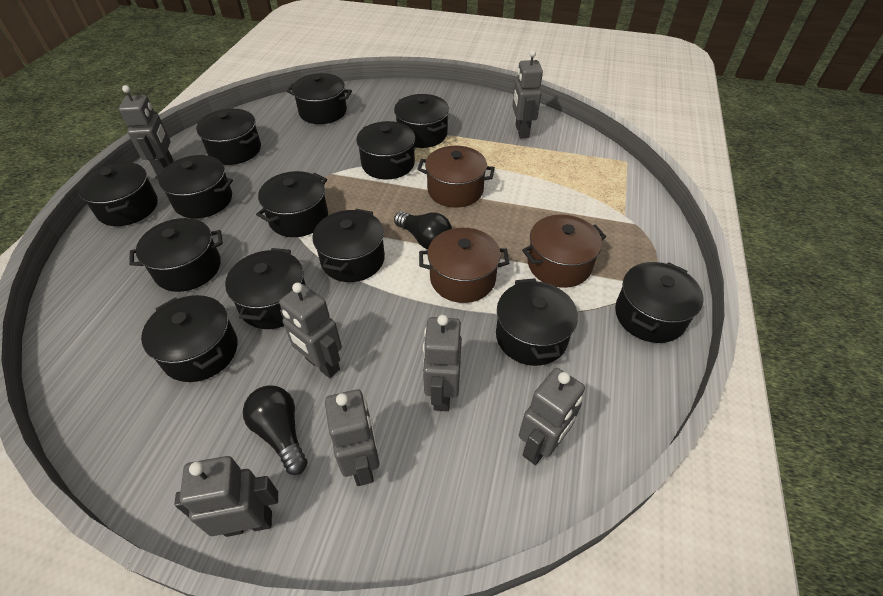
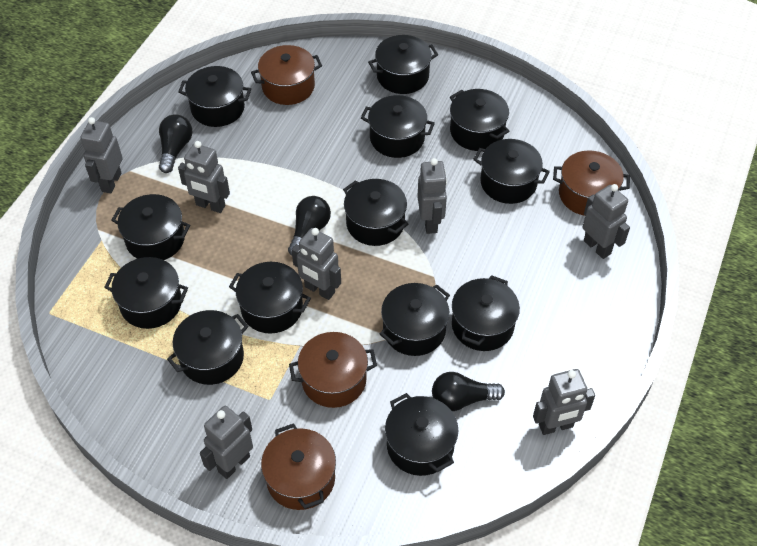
black light bulb: [243,385,308,475] [394,212,452,249] = 2 -> [159,114,192,173] [288,196,331,256] [432,372,505,411] = 3
brown pot: [417,146,495,208] [419,228,509,303] [522,215,606,288] = 3 -> [251,45,322,105] [261,423,336,510] [289,332,377,408] [553,151,630,216] = 4

